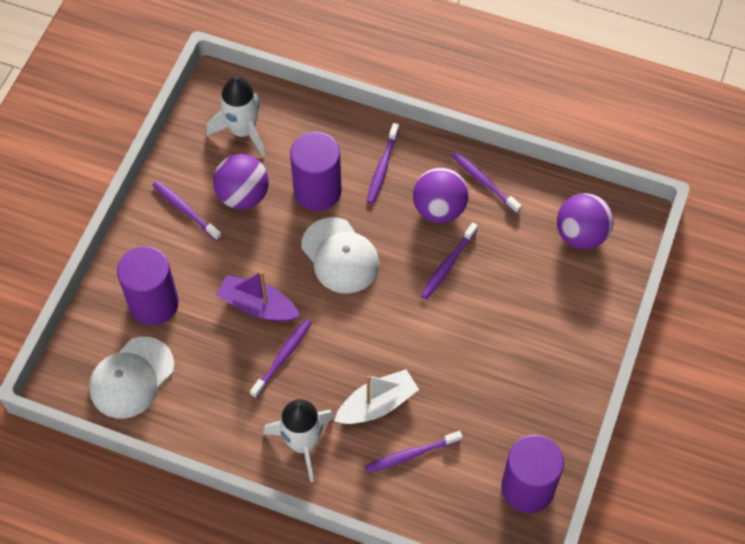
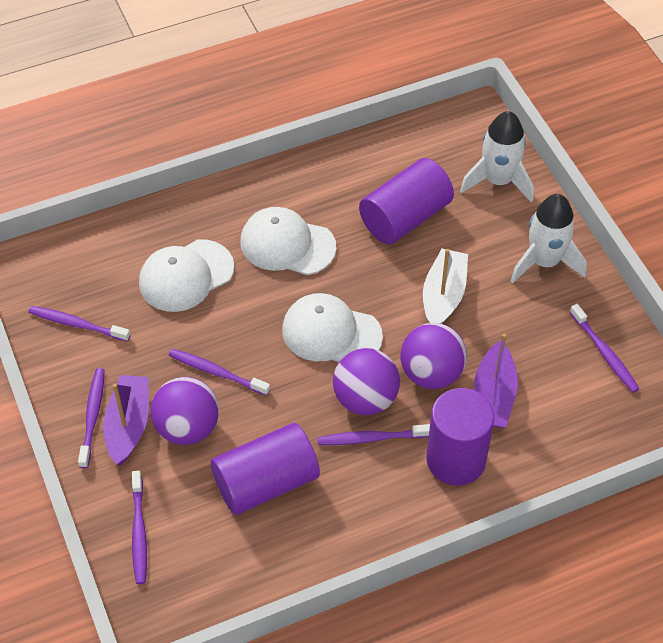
purple boat: [216,271,300,322] = 1 -> [103,375,149,465] [474,333,518,428] = 2
white cap: [89,337,174,419] [301,217,379,293] = 2 -> [139,239,234,312] [240,207,337,275] [282,293,383,362] = 3

